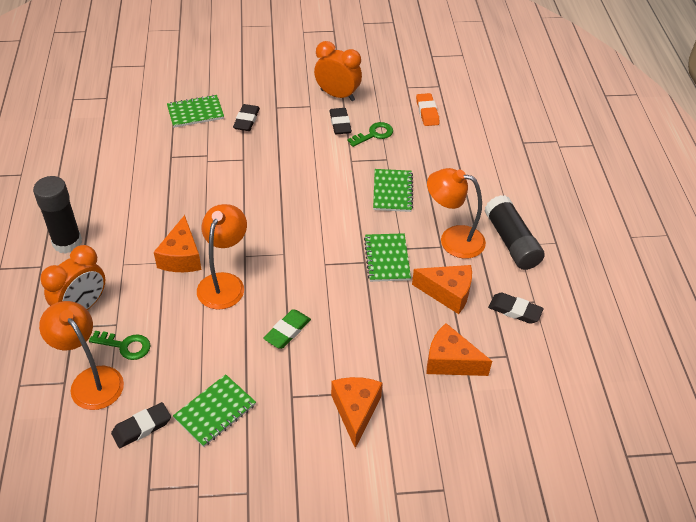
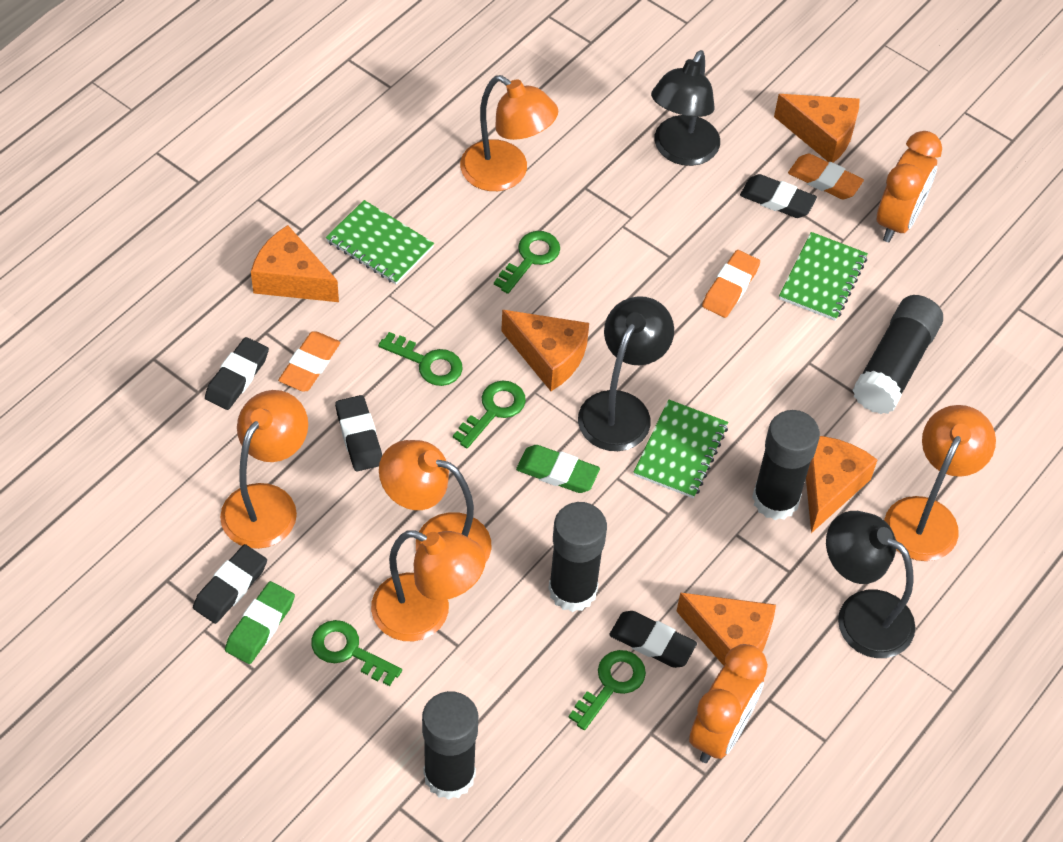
black eraser: [111,402,171,448] [233,104,260,131] [329,108,352,134] [488,292,544,324] = 4 -> [193,544,267,624] [205,337,269,410] [335,395,382,472] [609,611,697,668] [740,174,817,218] = 5
black glue stick: [33,176,82,254] [484,195,545,270] = 2 -> [422,691,478,800] [548,502,607,612] [752,410,820,520] [852,295,943,414] = 4
black lamp: none = 0 -> [578,296,674,451] [651,50,720,166] [826,511,915,658] = 3
green eraser: [263,309,311,349] = 1 -> [225,581,295,664] [516,445,600,493] = 2
green key: [89,331,151,360] [348,122,393,147] = 2 -> [311,620,402,686] [378,332,463,386] [453,381,526,448] [494,231,560,294] [568,650,646,730] = 5
green notebook: [167,95,224,128] [173,374,256,447] [364,233,411,282] [373,169,413,212] = 4 -> [326,200,434,285] [633,399,728,498] [779,232,868,321] = 3
orange cheese: [154,215,202,272] [331,377,383,448] [412,265,472,314] [426,323,492,376] = 4 -> [251,225,339,302] [501,310,589,391] [676,592,776,666] [774,94,860,163] [806,436,877,533] = 5
orange eraser: [416,93,440,126] = 1 -> [278,331,340,392] [702,250,760,318] [788,154,864,199] = 3
orange lamp: [39,301,124,410] [197,204,247,310] [427,168,486,259] = 3 -> [220,390,308,549] [371,530,486,641] [379,440,491,563] [460,75,558,191] [884,405,996,561] = 5

